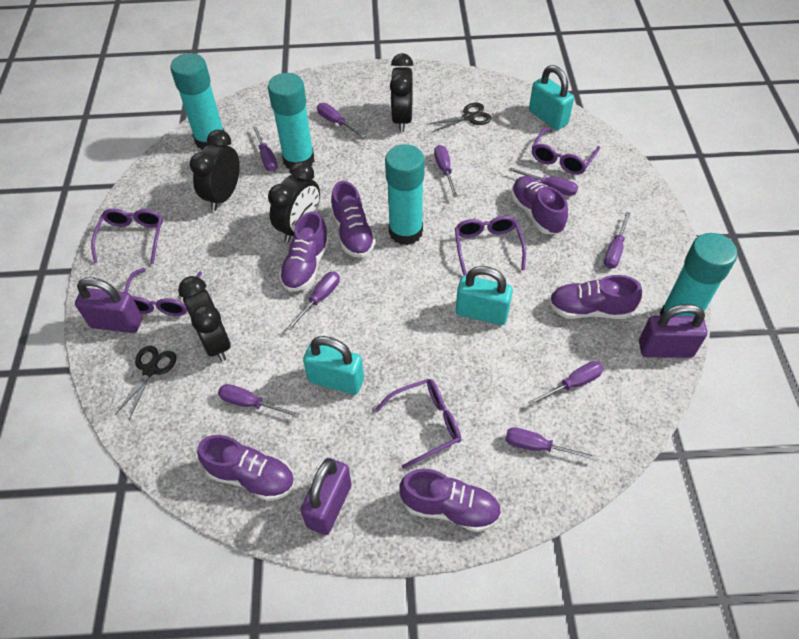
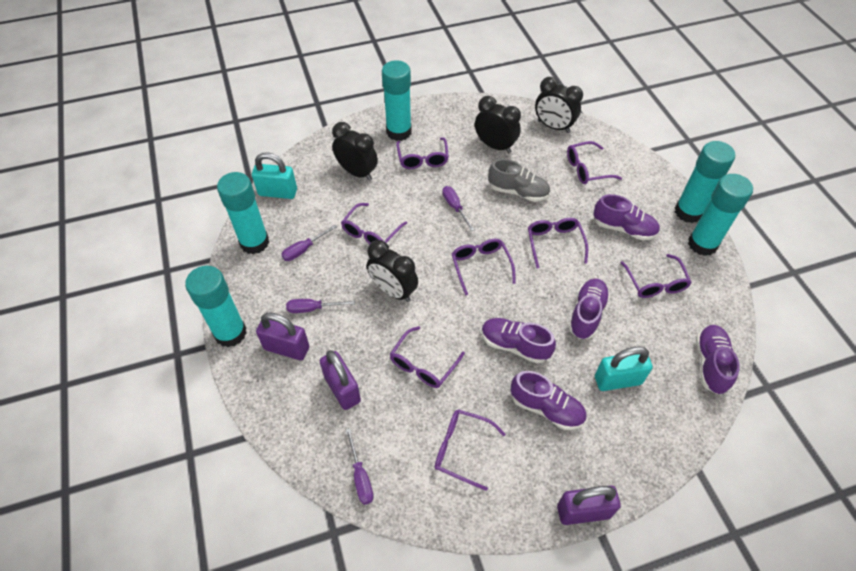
black scissors: [115,346,177,420] [428,103,491,132] = 2 -> none = 0
grey shoe: none = 0 -> [488,159,550,202] = 1
purple glasses: [91,208,163,265] [124,268,202,316] [375,379,461,469] [455,216,526,275] [532,128,600,175] = 5 -> [341,203,407,244] [390,326,465,388] [396,137,449,169] [435,409,506,491] [452,239,516,296] [528,218,588,269] [567,141,622,184] [620,254,692,298] = 8
purple screwdriver: [218,384,300,418] [252,125,278,172] [287,271,340,331] [317,103,366,138] [434,145,458,197] [505,427,597,461] [509,167,578,196] [529,361,604,406] [604,212,631,269] = 9 -> [281,225,337,261] [286,299,355,313] [346,428,374,505] [442,186,475,231] = 4
purple shoe: [197,435,295,501] [279,212,329,292] [331,181,376,258] [399,469,501,532] [511,176,568,234] [549,275,642,319] = 6 -> [482,318,556,364] [511,371,587,430] [568,278,610,339] [594,194,660,241] [696,325,740,394] = 5
turquoise glue stick: [170,53,224,150] [268,73,315,169] [385,144,425,245] [660,233,737,316] = 4 -> [185,266,247,347] [217,172,269,254] [382,60,412,141] [675,141,735,223] [688,174,753,256] = 5
turquoise padlock: [303,336,364,395] [456,266,513,325] [529,65,574,130] = 3 -> [252,152,297,199] [595,347,653,391] = 2

